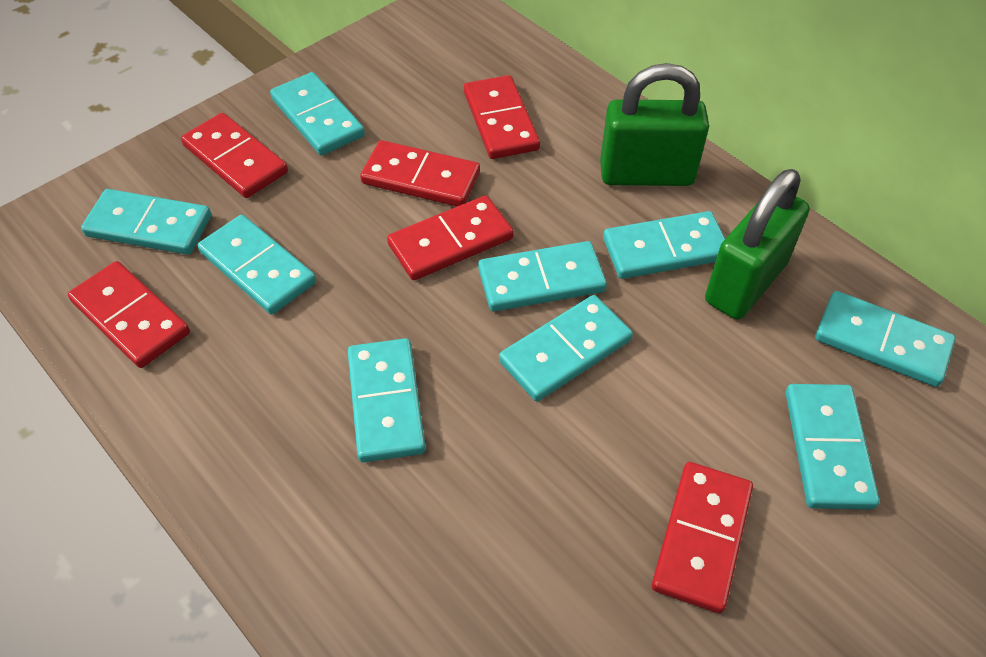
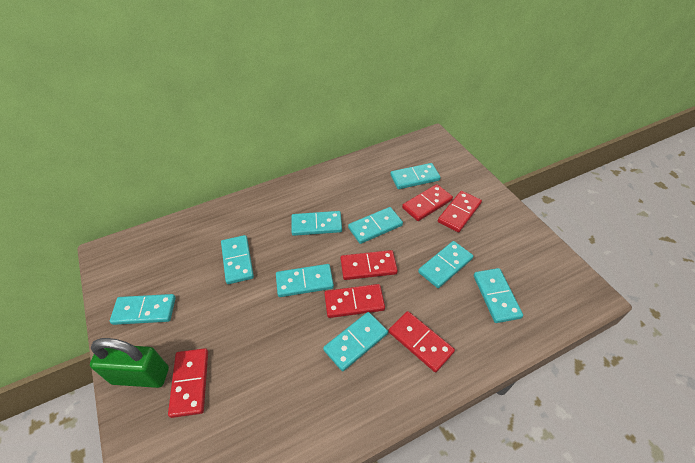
green padlock: [600,63,709,186] [705,169,810,319] = 2 -> [90,338,169,388] = 1

